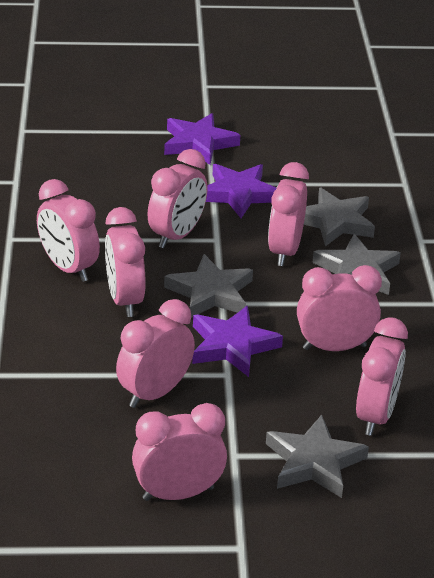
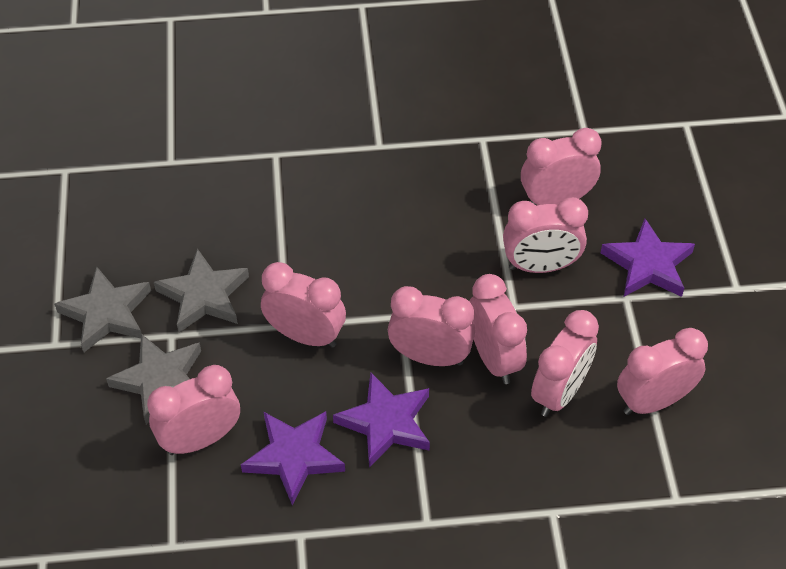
grey star: [164,254,253,318] [266,415,369,498] [304,188,375,246] [312,234,401,295] = 4 -> [54,266,151,352] [106,334,201,425] [154,248,249,333] = 3

